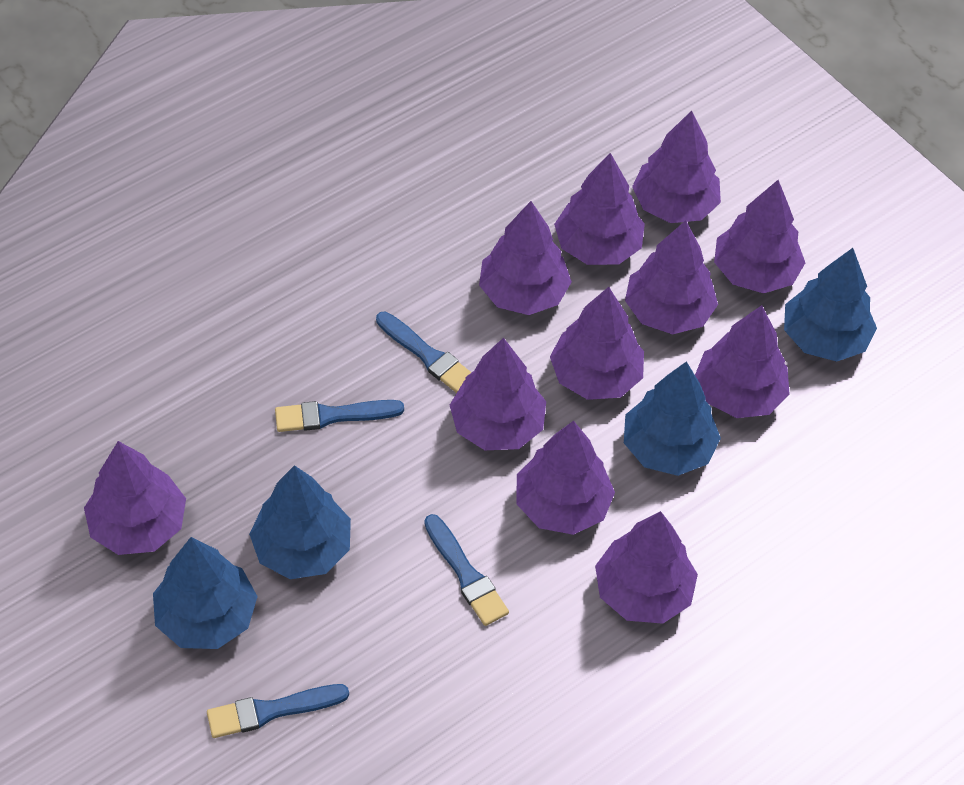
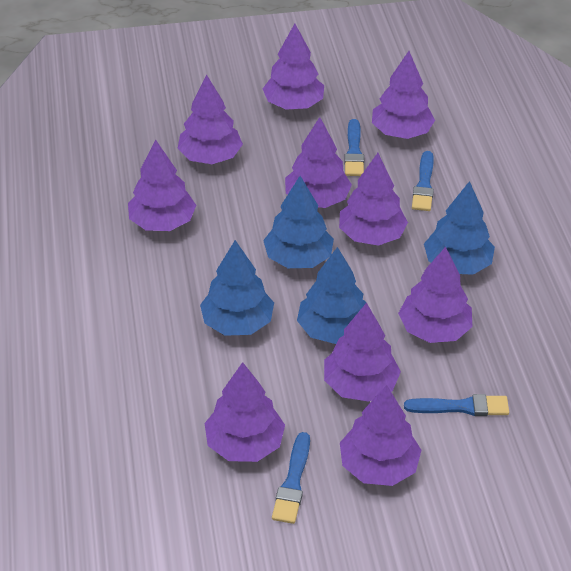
purple tree: [84,441,186,555] [450,338,546,450] [479,201,572,315] [516,421,615,535] [550,287,644,400] [554,153,645,265] [595,511,698,624] [625,220,718,335] [632,111,721,223] [695,305,790,418] [714,180,805,293] = 11 -> [128,139,196,231] [177,75,243,164] [204,362,285,462] [263,24,324,110] [285,117,352,208] [324,303,401,402] [339,153,408,246] [340,385,422,486] [372,51,435,139] [398,247,473,343] = 10

